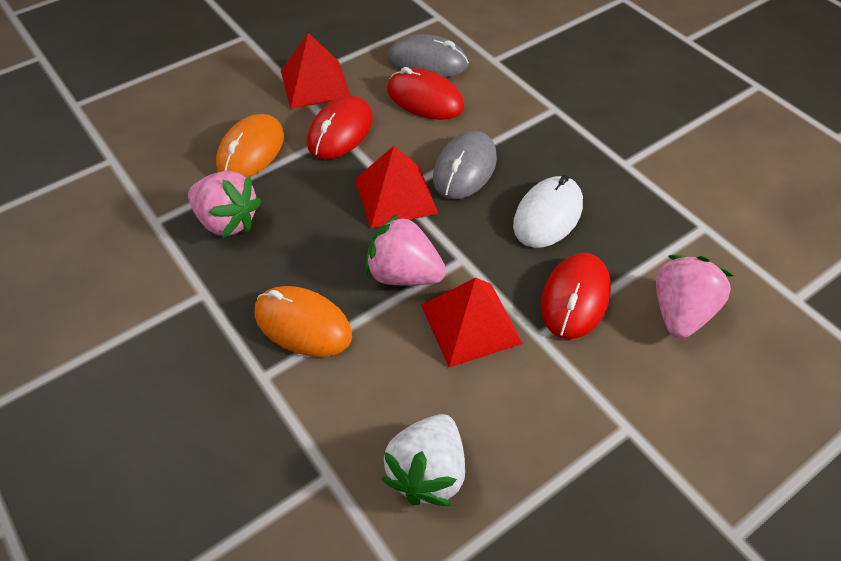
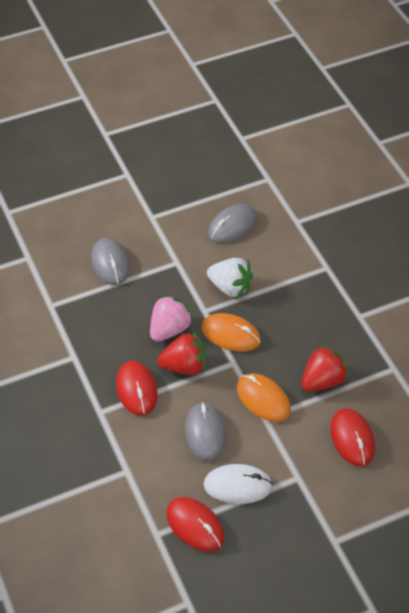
grey mouse: [388,34,469,77] [433,131,497,199] = 2 -> [91,238,130,285] [185,402,226,461] [208,204,257,243] = 3
pink strawberry: [188,171,262,238] [365,214,446,286] [656,255,733,338] = 3 -> [150,295,194,342] = 1
red pyramid: [281,33,350,109] [355,146,439,228] [421,277,523,367] = 3 -> none = 0
red strawberry: none = 0 -> [157,332,206,375] [301,345,349,392] = 2

